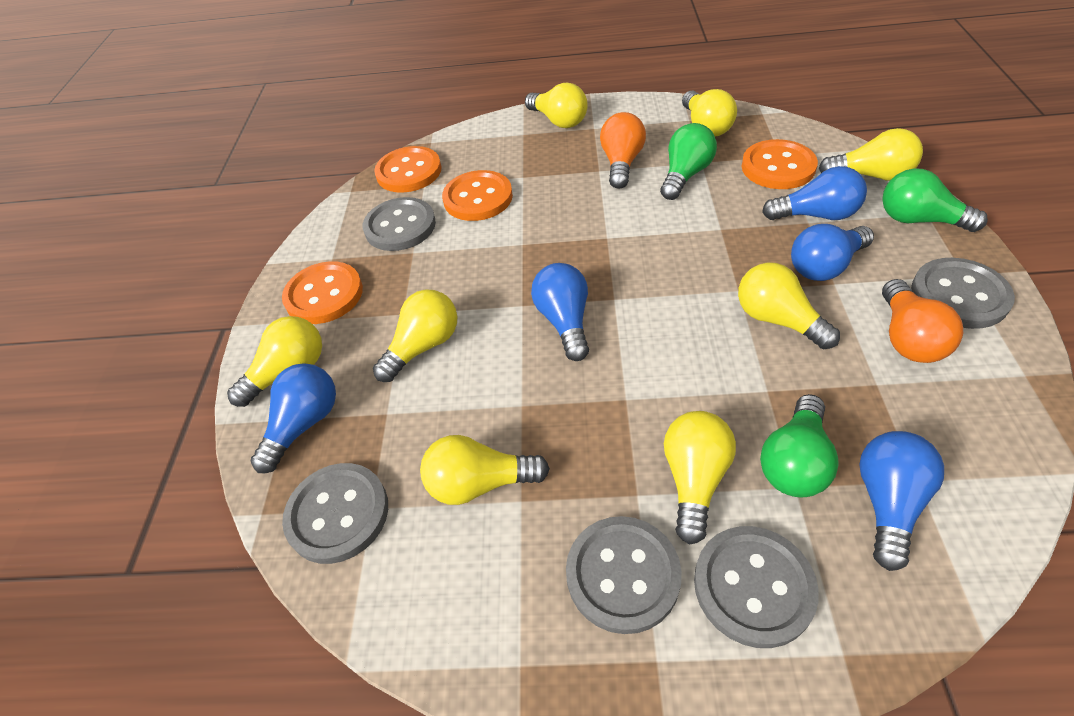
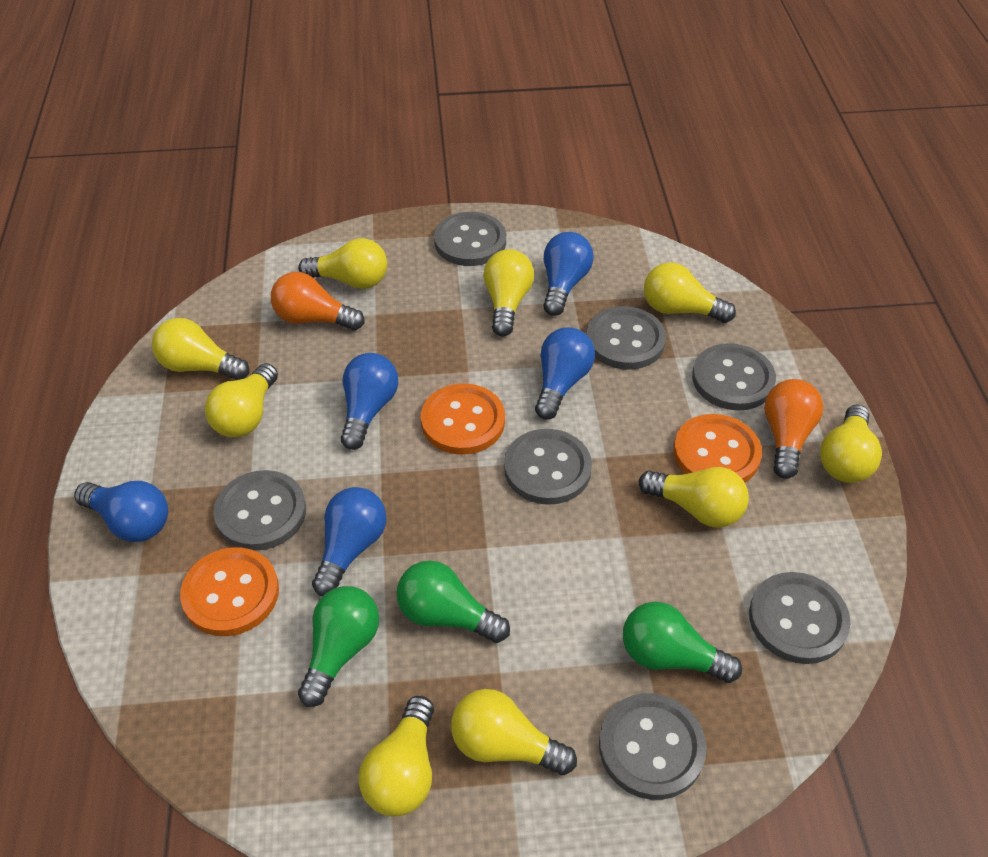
grey button: [282,463,388,564] [363,197,436,251] [566,516,682,634] [694,526,819,648] [911,258,1015,329] = 5 -> [213,470,306,551] [434,212,506,266] [504,429,592,505] [586,306,666,370] [599,693,707,800] [692,343,776,410] [749,572,851,664] = 7
orange button: [282,261,363,324] [374,146,441,193] [442,170,513,221] [742,139,818,189] = 4 -> [180,547,279,636] [421,383,505,455] [674,414,762,482] = 3
yellow light bulb: [227,316,322,407] [373,289,457,382] [420,435,550,505] [525,83,588,128] [664,411,736,545] [682,89,737,136] [738,262,840,349] [819,128,923,181] = 8 -> [152,318,249,380] [205,363,278,437] [298,238,387,289] [359,696,434,816] [451,689,577,775] [483,249,534,336] [639,467,749,528] [644,262,736,323] [820,404,882,483] = 9

